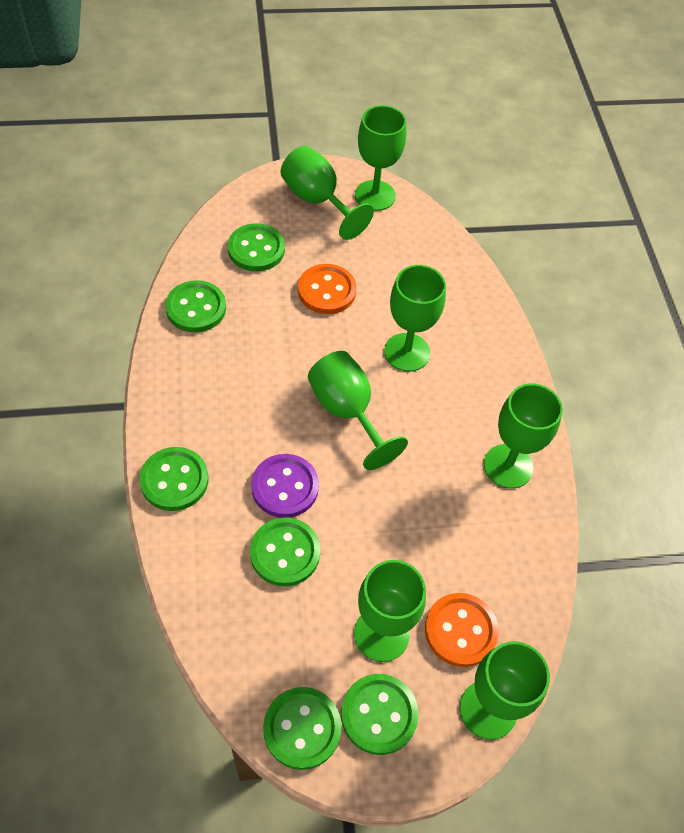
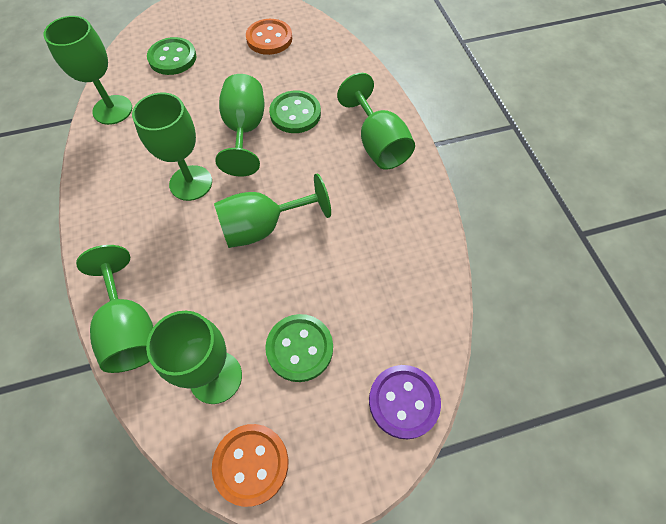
green button: [139,447,208,511] [165,280,226,332] [228,223,285,271] [250,517,320,586] [263,687,342,770] [341,674,418,755] = 6 -> [147,37,196,75] [265,314,333,382] [269,91,321,133] = 3

